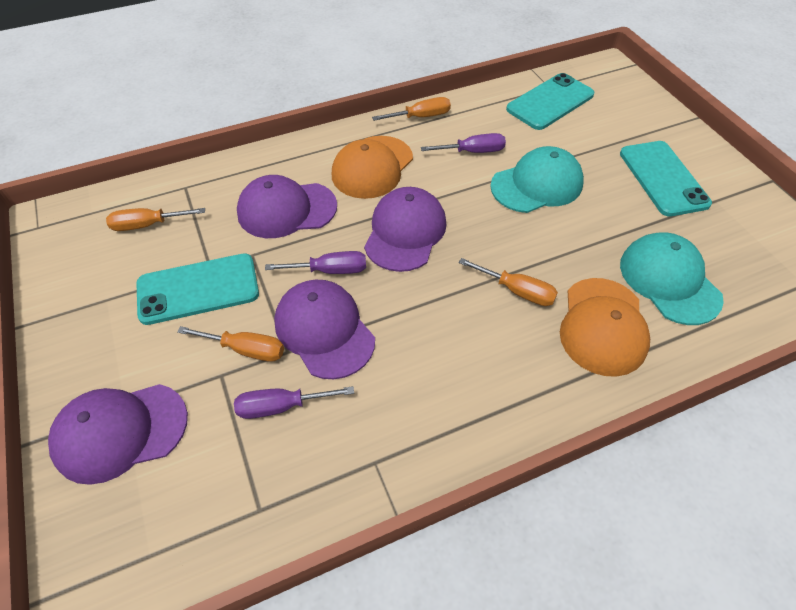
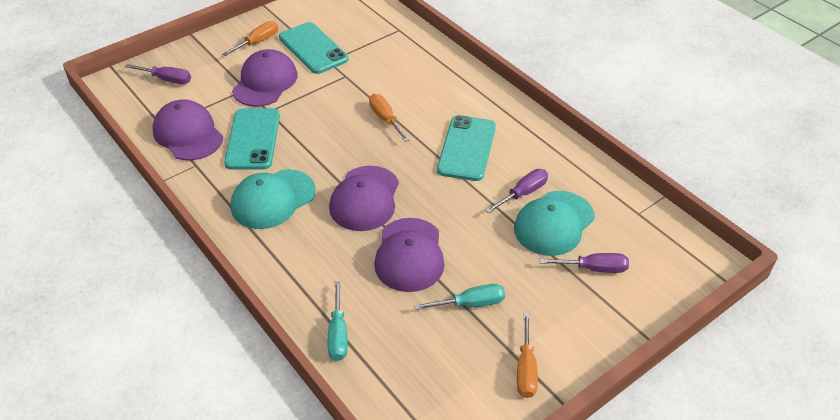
orange cap: [332,136,413,199] [560,278,650,377] = 2 -> none = 0
orange screwdriver: [106,208,205,231] [177,326,284,362] [372,97,451,121] [459,258,558,306] = 4 -> [223,21,278,56] [369,94,409,142] [517,313,538,398] = 3
turquoise screwdriver: none = 0 -> [328,281,348,361] [414,284,505,310] = 2

